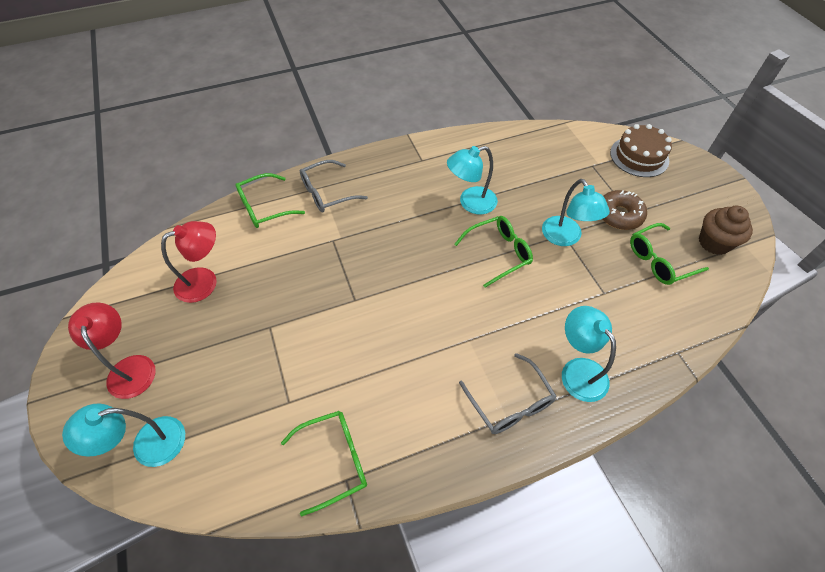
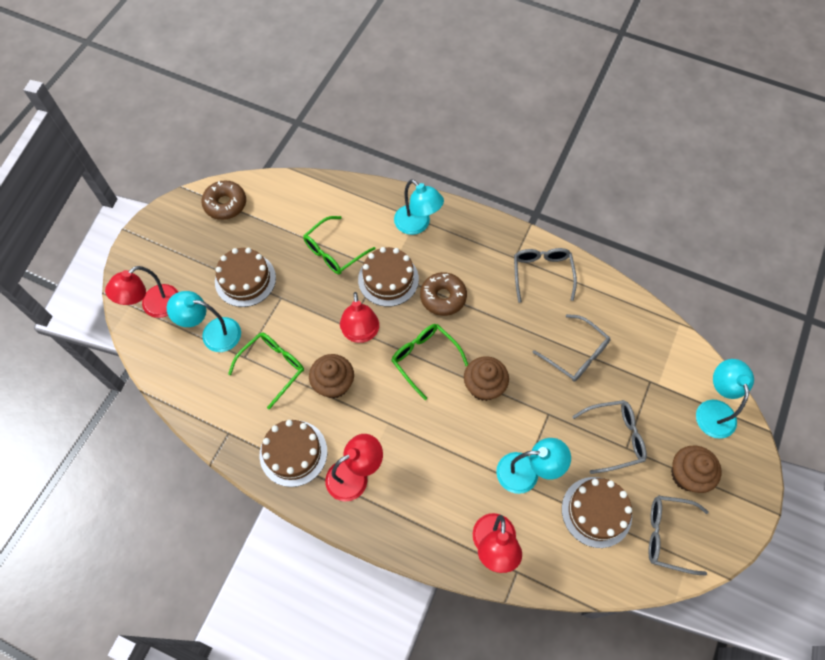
brown cake: [610,124,672,177] = 1 -> [215,248,276,307] [260,420,327,487] [358,247,419,307] [562,477,632,548] = 4
brown cupcake: [699,206,753,255] = 1 -> [309,354,354,399] [464,356,509,401] [671,446,722,493] = 3
brown donut: [602,190,647,230] = 1 -> [202,180,246,220] [420,272,467,316] = 2
green glasses: [235,173,305,228] [281,411,367,516] [454,216,533,288] [630,223,709,285] = 4 -> [228,333,304,410] [303,216,375,274] [391,324,468,400] = 3
grey glasses: [300,160,368,212] [459,353,556,434] = 2 -> [514,248,577,303] [533,314,610,382] [572,400,647,474] [649,496,709,576] = 4
red lamp: [68,302,156,399] [161,221,217,303] = 2 -> [105,266,178,318] [325,434,383,502] [340,292,379,343] [473,513,522,573] = 4

